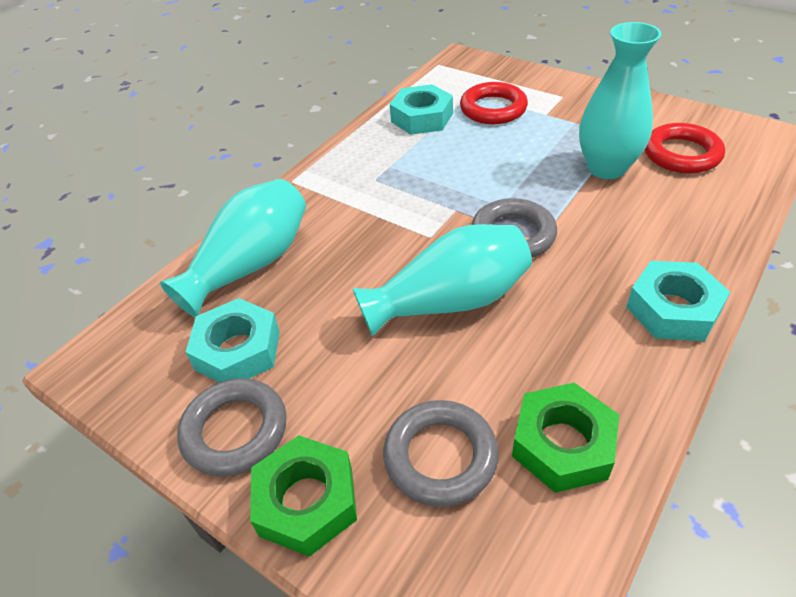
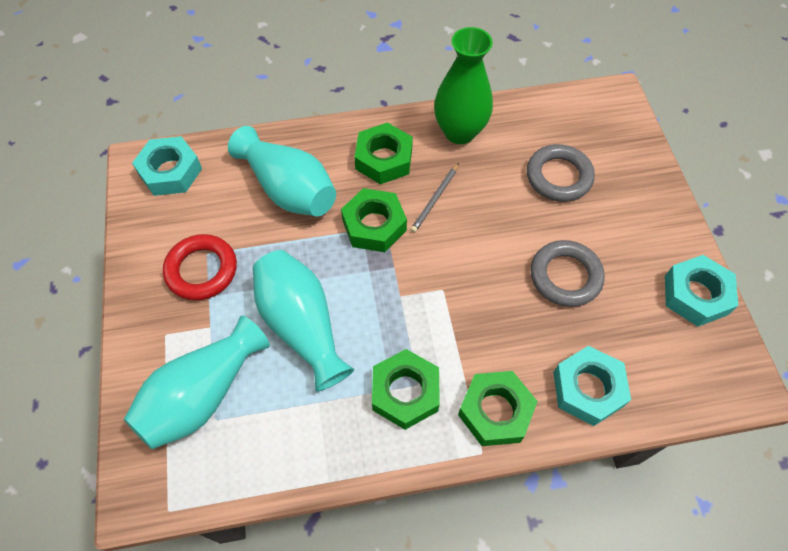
green nut: [250,435,357,557] [512,383,619,493] = 2 -> [341,188,407,252] [354,122,413,184] [372,349,440,430] [458,371,538,446] = 4
green vase: none = 0 -> [434,27,493,144] = 1
grey pencil: none = 0 -> [411,163,459,233] = 1
grey ring: [177,378,287,477] [383,400,499,507] [472,198,557,258] = 3 -> [527,144,595,202] [531,240,605,307] = 2
red ring: [460,82,528,124] [645,123,725,174] = 2 -> [163,234,237,300] = 1

